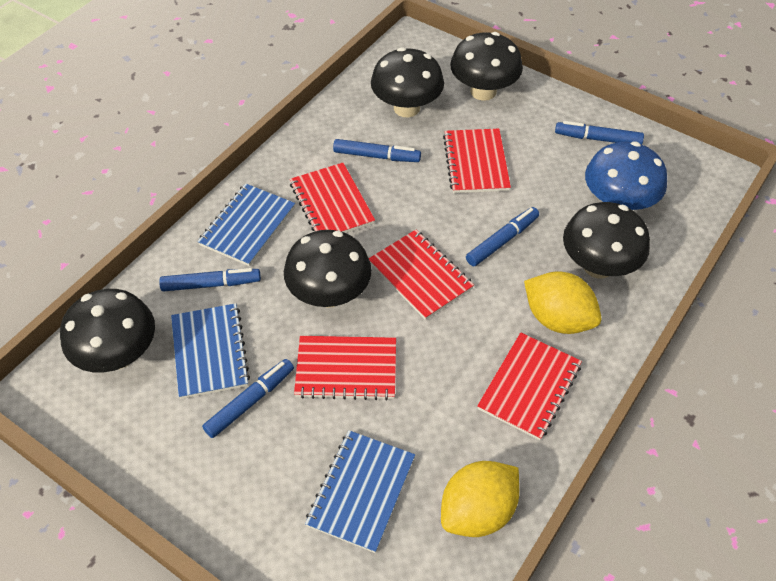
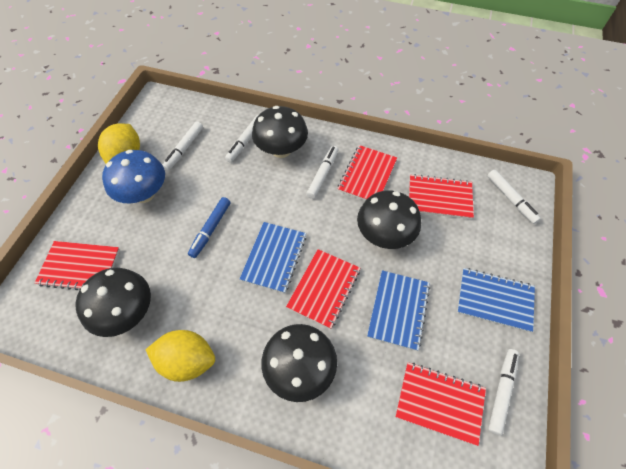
black mushroom: [60,289,155,373] [284,230,372,307] [371,47,444,118] [450,32,523,101] [563,202,650,278] = 5 -> [75,268,151,337] [252,106,308,158] [261,324,337,402] [357,190,421,249] = 4
blue marker: [159,268,261,291] [202,359,294,438] [333,139,421,162] [466,207,539,266] [555,121,644,145] = 5 -> [188,197,230,258] = 1
white marker: none = 0 -> [163,121,203,171] [225,115,258,162] [306,146,338,199] [487,170,541,224] [488,349,519,436] = 5

